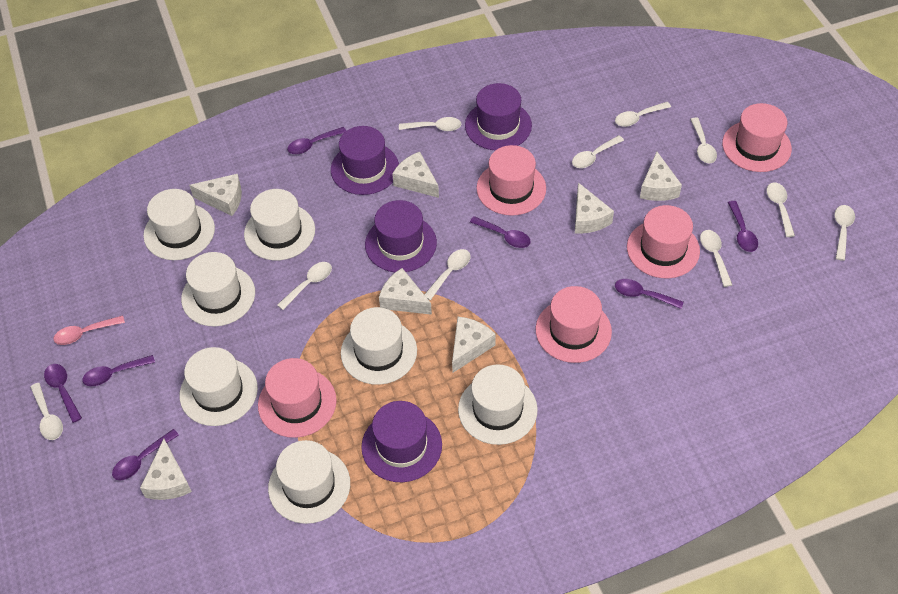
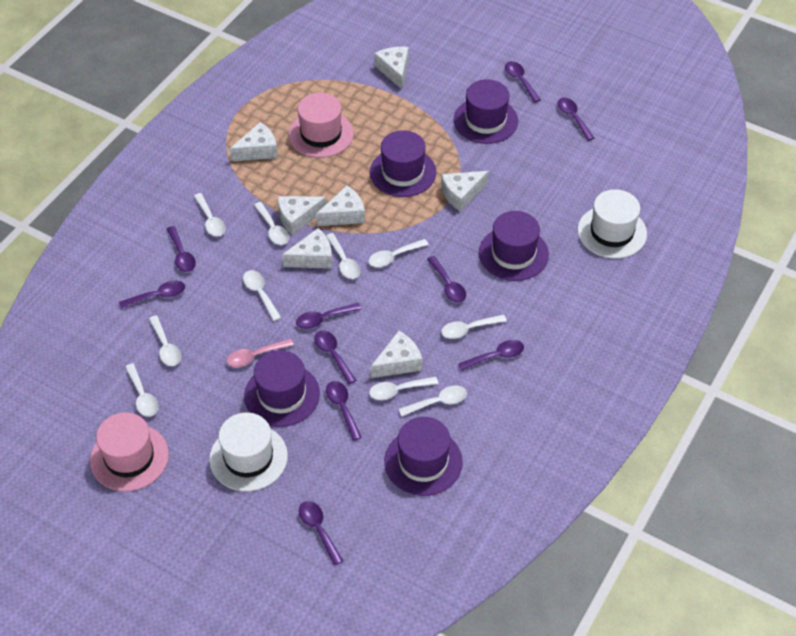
pink hat: [258,358,337,438] [476,145,546,216] [536,286,612,363] [627,205,700,278] [722,103,792,172] = 5 -> [90,412,169,491] [288,93,354,158] = 2
purple hat: [331,126,399,195] [361,401,442,482] [365,200,437,272] [465,83,532,150] = 4 -> [244,350,320,427] [370,130,436,197] [384,417,463,496] [453,79,518,144] [479,211,549,281] = 5
purple spoon: [44,364,82,423] [82,355,155,386] [112,429,179,480] [287,127,346,154] [470,216,531,248] [615,279,684,309] [728,201,758,252] = 7 -> [119,281,185,309] [167,226,196,272] [296,303,362,329] [299,501,343,565] [314,330,356,384] [326,381,362,441] [427,256,466,303] [458,340,524,371] [505,61,541,103] [557,98,594,141] = 10
white hat: [143,189,215,260] [180,347,258,426] [181,252,255,327] [244,189,315,260] [268,440,350,524] [341,307,417,385] [458,364,538,445] = 7 -> [209,413,288,491] [578,189,647,259] = 2

